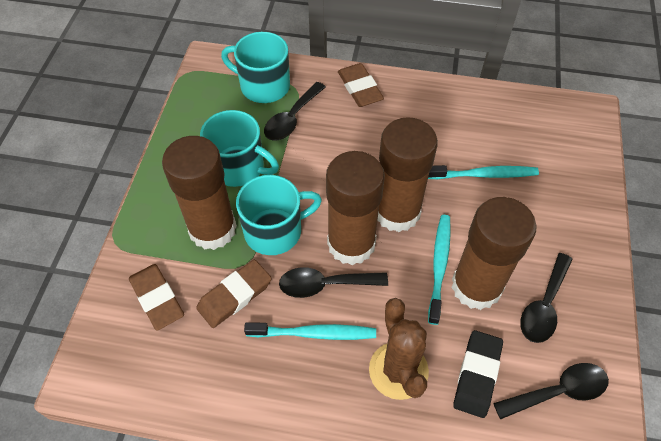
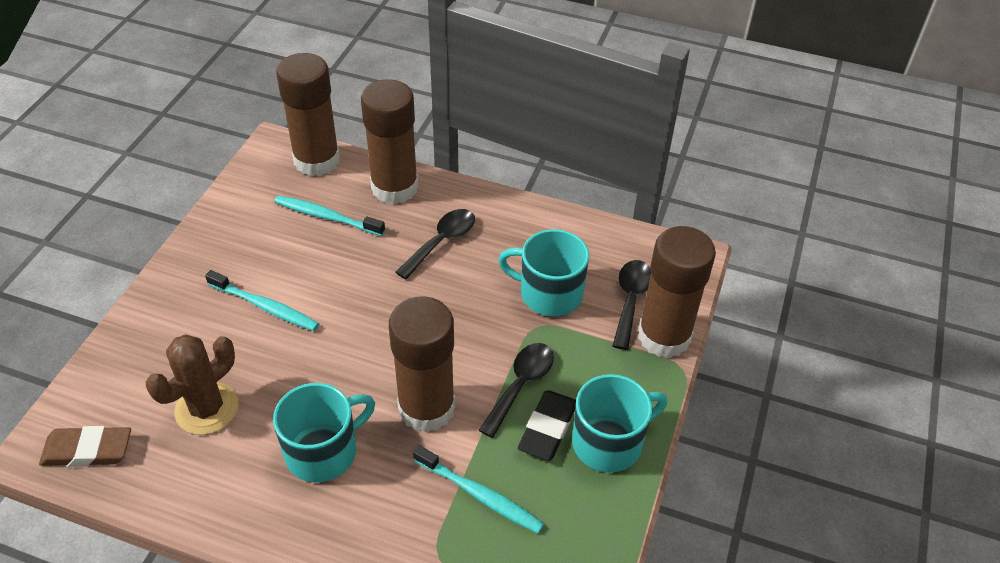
black spoon: [264,82,326,141] [279,267,388,298] [493,363,609,419] [520,253,573,343] = 4 -> [395,209,475,279] [479,343,554,438] [613,260,651,350] = 3
brown eraser: [129,264,184,331] [196,259,272,328] [338,63,384,107] = 3 -> [39,426,131,467] = 1

